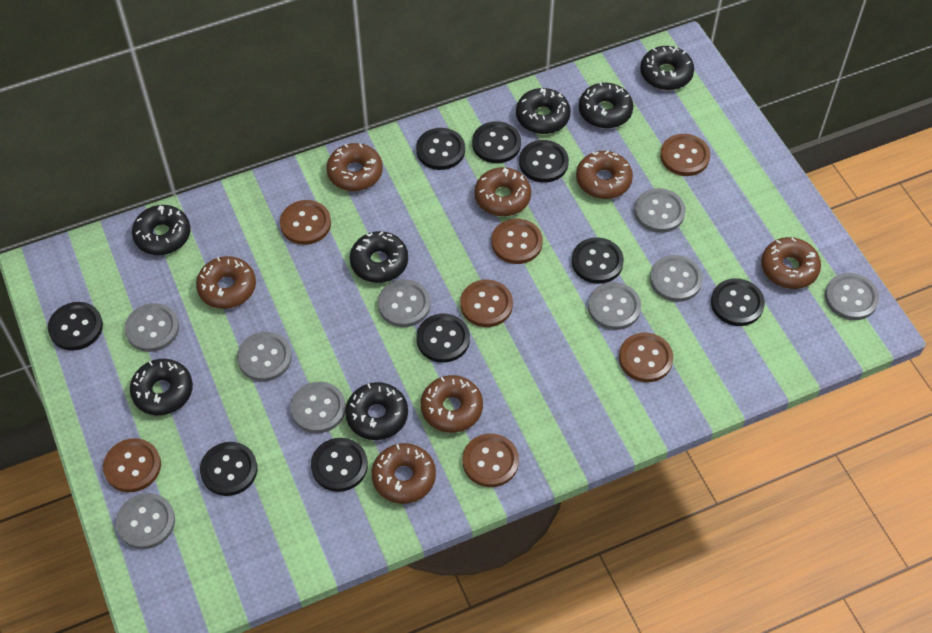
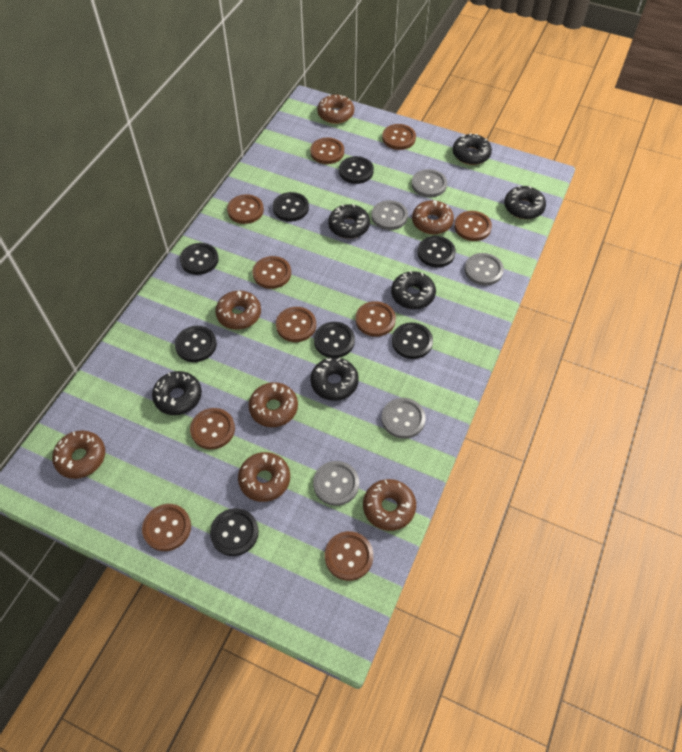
black button: [48,302,103,351] [200,442,257,496] [311,438,368,492] [416,128,465,170] [416,314,470,363] [472,121,521,163] [519,140,569,183] [572,237,624,284] [711,278,765,326] = 9 -> [175,326,217,362] [180,243,219,275] [210,508,259,556] [273,192,309,222] [314,322,355,358] [339,156,374,184] [392,323,433,359] [417,236,456,267] = 8
black donut: [130,359,193,415] [132,205,191,255] [345,382,408,440] [350,231,408,283] [516,88,571,134] [579,82,633,128] [640,46,694,90] = 7 -> [152,371,202,415] [310,357,359,401] [328,204,370,239] [391,271,436,309] [453,133,492,165] [504,186,546,219] = 6
brown button: [103,438,161,492] [280,200,331,245] [460,279,513,327] [463,433,519,487] [491,219,543,264] [619,333,673,382] [660,134,710,176] = 7 -> [142,504,191,551] [190,408,235,450] [227,194,264,224] [252,256,291,289] [276,307,316,342] [310,138,344,164] [325,531,373,581] [356,301,396,337] [382,124,416,150] [454,211,492,241] = 10
grey button: [116,493,175,549] [125,303,179,352] [237,332,292,382] [290,382,346,433] [378,279,430,327] [588,282,641,330] [634,188,686,233] [650,255,703,302] [825,273,879,320] = 9 -> [313,461,359,506] [371,200,408,230] [382,398,426,439] [412,169,447,197] [465,253,504,285] = 5

